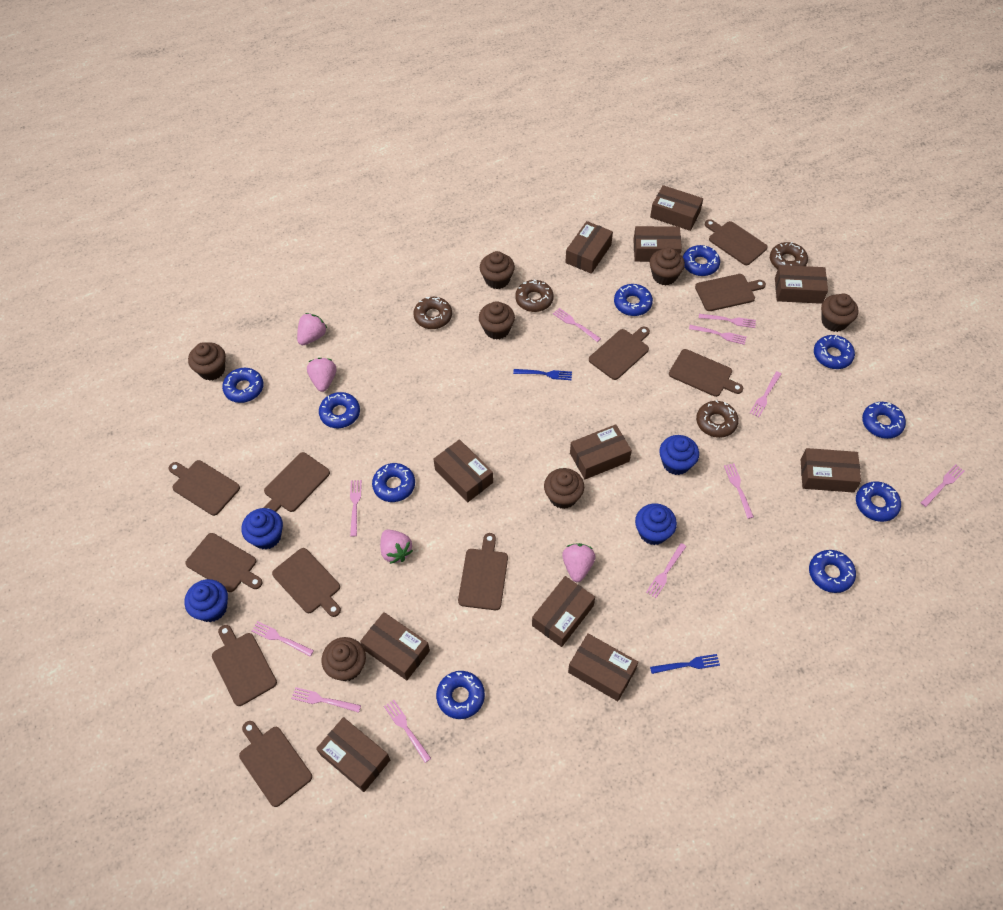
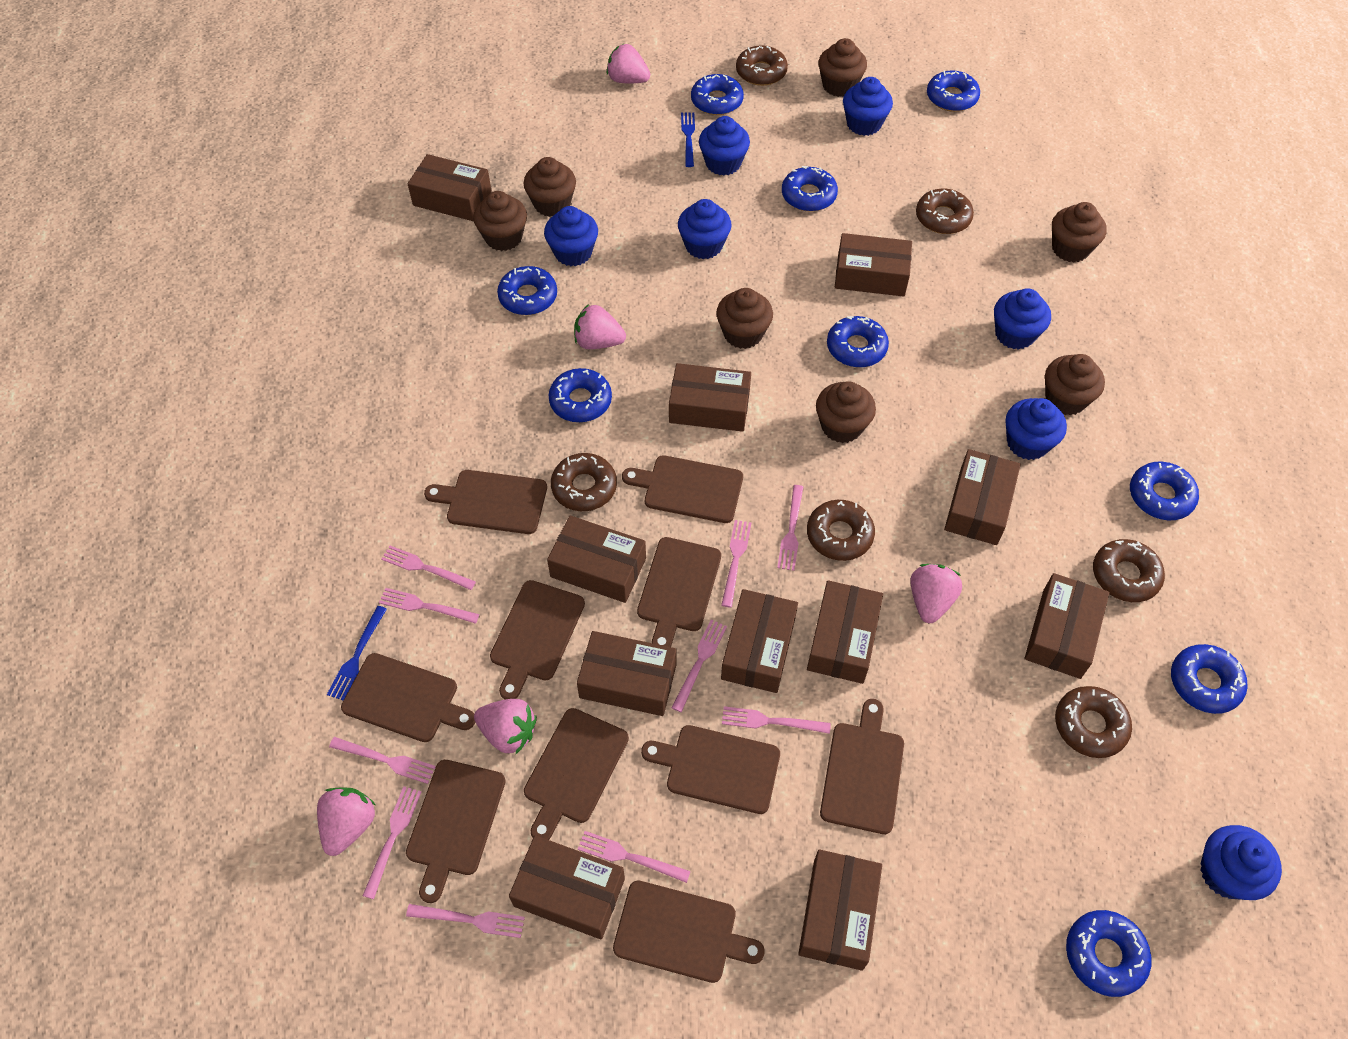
blue cupcake: [185,579,228,622] [241,508,283,550] [635,503,677,545] [659,435,699,475] = 4 -> [544,206,598,266] [678,199,732,259] [699,116,750,175] [843,77,893,136] [994,288,1051,350] [1005,398,1067,460] [1200,825,1282,900] = 7
blue donut: [222,368,263,403] [319,392,360,428] [372,463,415,502] [436,671,485,719] [614,284,653,316] [683,245,720,276] [809,550,856,593] [814,335,855,369] [856,481,901,522] [862,402,906,439] = 10 -> [497,266,557,315] [549,368,612,422] [691,74,744,115] [782,166,838,212] [827,316,889,367] [927,70,980,112] [1066,910,1152,997] [1130,462,1199,520] [1171,644,1247,714] = 9
brown cutting board: [169,460,240,516] [185,533,263,592] [212,625,277,706] [239,721,312,807] [264,452,330,512] [272,548,341,617] [458,533,508,610] [589,326,650,380] [669,349,743,397] [695,274,766,311] [705,219,768,265] = 11 -> [341,653,475,742] [406,760,506,903] [424,470,547,534] [490,580,585,700] [524,708,629,840] [613,881,765,983] [622,455,743,523] [637,537,721,647] [641,725,780,814] [820,699,904,834] = 10
brown donut: [413,297,452,329] [515,279,554,312] [696,400,739,438] [770,242,808,269] = 4 -> [551,453,617,511] [736,45,788,86] [807,500,875,561] [916,189,974,234] [1055,686,1132,758] [1093,539,1165,602] = 6
pink fork: [251,621,314,656] [291,687,361,713] [350,480,362,537] [384,700,431,763] [553,308,601,342] [646,543,687,598] [689,325,746,345] [699,314,756,328] [724,463,754,519] [750,371,781,417] [921,464,965,507] = 11 -> [329,737,436,784] [363,786,421,899] [379,588,479,624] [381,546,476,590] [406,904,525,938] [578,831,691,883] [672,620,727,712] [721,520,751,608] [722,706,831,734] [777,485,803,571] = 10
pink strawberry: [297,313,327,345] [307,358,336,392] [380,529,413,564] [562,543,596,582] = 4 -> [317,787,376,856] [474,699,537,754] [574,304,626,349] [607,44,650,83] [910,564,962,623] = 5

